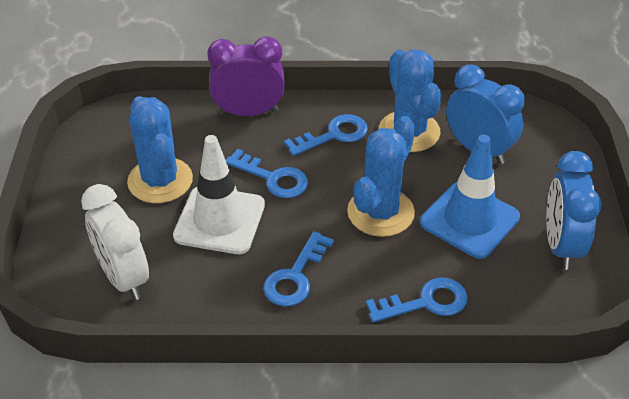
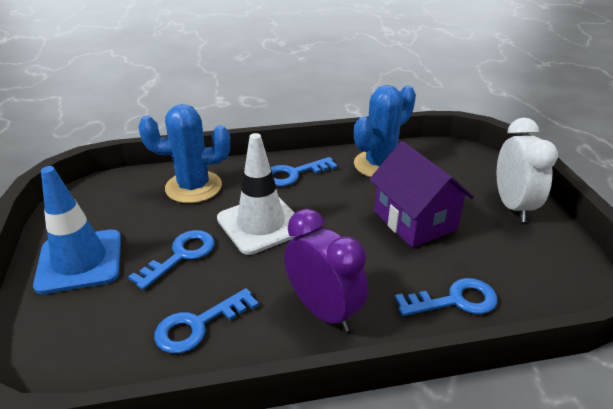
blue cactus: [127,96,193,203] [347,116,415,237] [379,49,442,152] = 3 -> [138,104,230,203] [354,85,416,177] = 2
blue clock: [446,64,525,164] [546,151,602,270] = 2 -> none = 0
purple house: none = 0 -> [369,141,474,248] = 1

